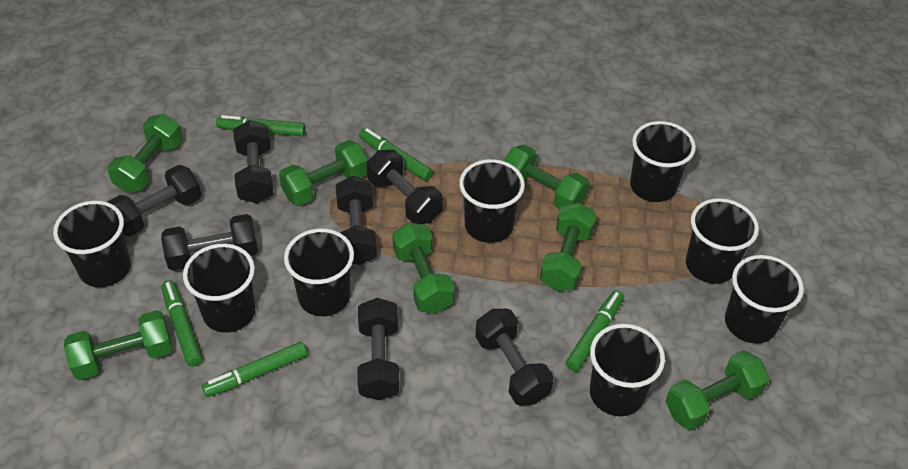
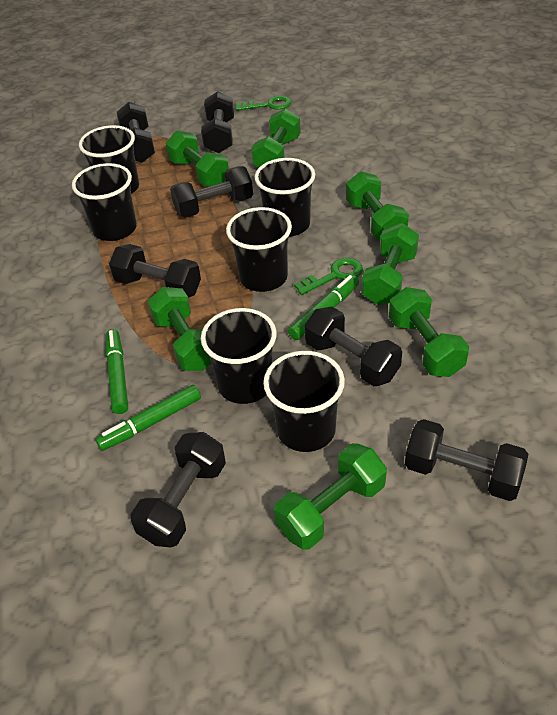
black cup: [53,201,131,287] [183,244,256,333] [284,228,354,316] [459,159,525,243] [590,324,665,416] [630,121,696,202] [686,198,759,284] [725,255,804,343] = 8 -> [72,163,137,241] [79,125,139,194] [201,308,277,404] [226,207,292,292] [255,158,315,237] [263,351,345,452] = 6
green key: none = 0 -> [235,96,291,111] [294,258,363,295] = 2
green marker: [162,280,202,367] [202,342,307,397] [216,115,306,136] [359,128,433,181] [566,290,624,371] = 5 -> [95,385,201,451] [106,329,128,414] [288,275,359,340] = 3

